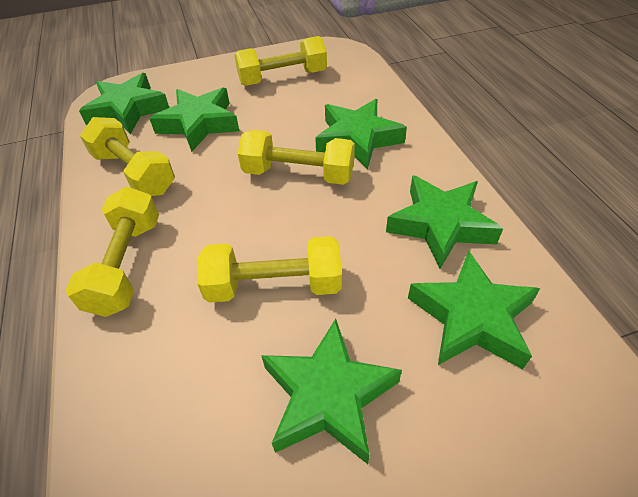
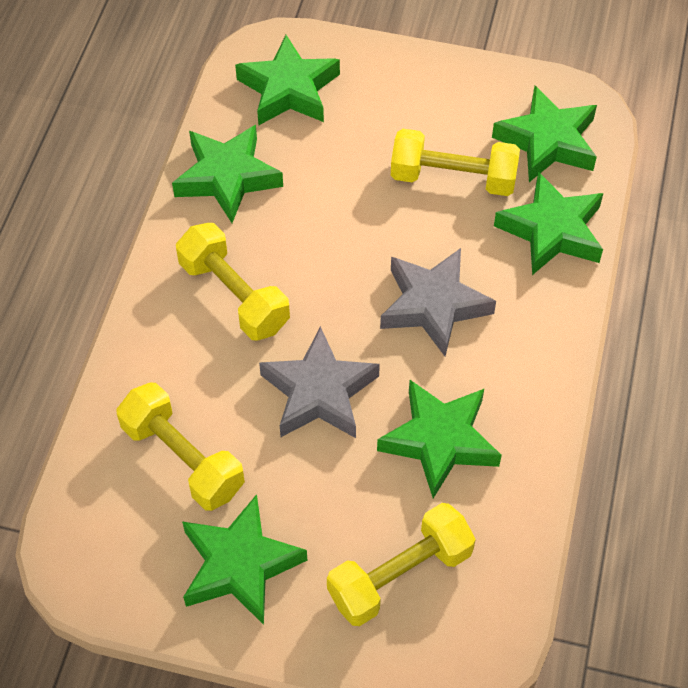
grey star: none = 0 -> [259,326,380,438] [380,248,496,356] = 2
yellow dumbbell: [66,187,159,317] [80,117,175,196] [197,236,342,303] [234,36,327,86] [238,130,355,185] = 5 -> [116,383,245,511] [176,223,290,341] [327,503,476,626] [391,129,520,196] = 4

